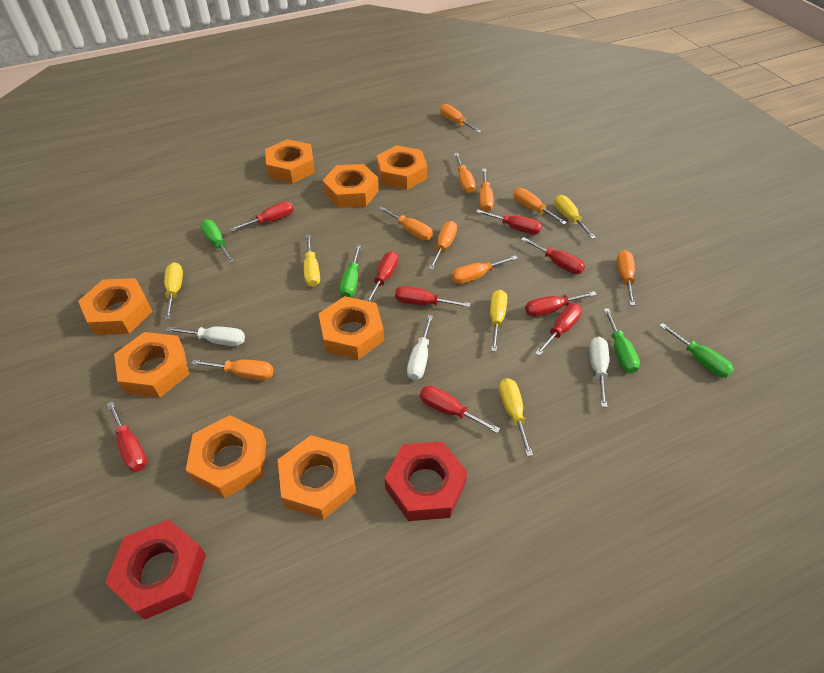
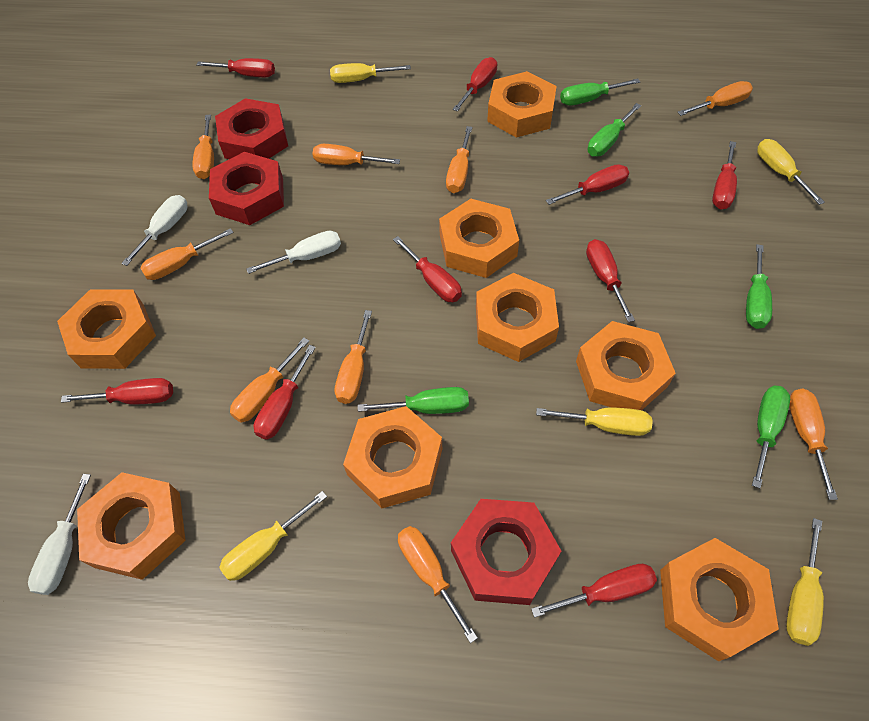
green screwdriver: [200,219,234,263] [340,244,361,297] [604,308,640,373] [659,323,734,378] = 4 -> [358,387,469,414] [560,79,640,105] [588,103,641,156] [746,244,772,329] [752,386,790,488] = 5
red nut: [105,520,206,620] [384,441,467,521] = 2 -> [209,152,284,225] [215,98,288,159] [451,499,561,605] = 3

